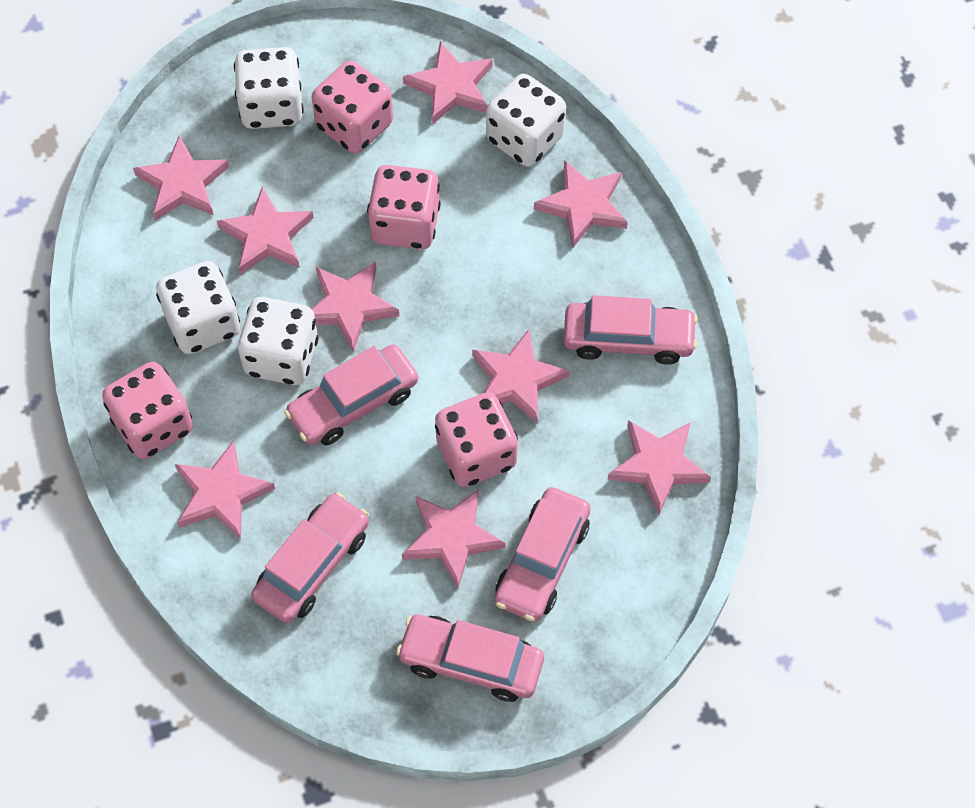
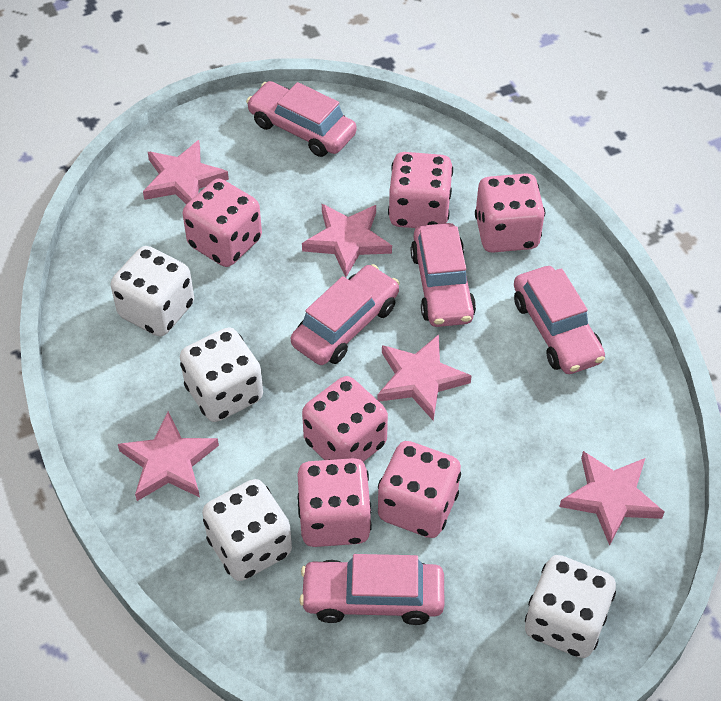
pink dice: [102,362,193,459] [311,61,393,154] [367,165,441,249] [435,392,518,487] = 4 -> [183,179,262,267] [297,458,372,547] [302,376,388,462] [378,441,461,538] [388,152,453,228] [475,173,545,253] = 6
pink star: [133,136,229,221] [175,441,275,539] [217,187,314,274] [312,261,399,352] [402,489,506,588] [403,41,493,125] [472,329,569,423] [534,160,628,248] [608,420,711,515] = 9 -> [118,411,219,501] [143,140,229,204] [302,204,392,277] [378,334,472,421] [559,451,664,546] = 5

